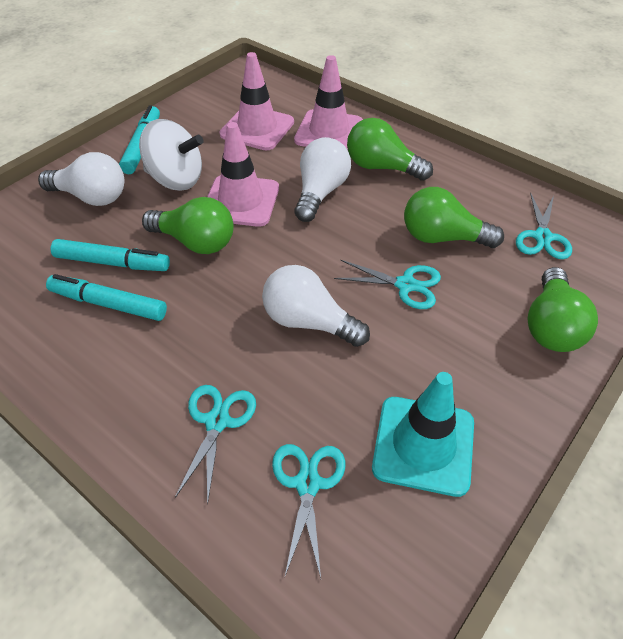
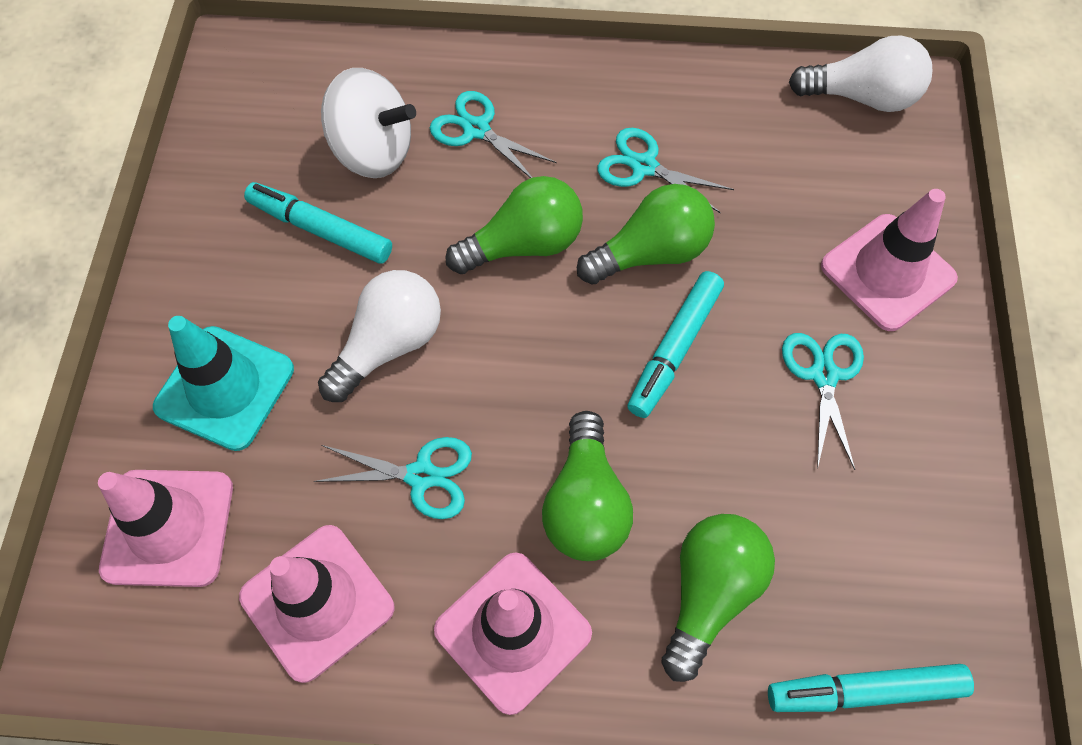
pink traffic cone: [207,122,279,227] [220,52,294,150] [294,55,363,150] = 3 -> [98,470,233,587] [239,525,394,683] [434,553,592,715] [821,189,958,331] = 4
white light bulb: [38,152,124,206] [262,265,370,347] [295,137,351,222] = 3 -> [318,270,441,402] [789,35,932,112] = 2

